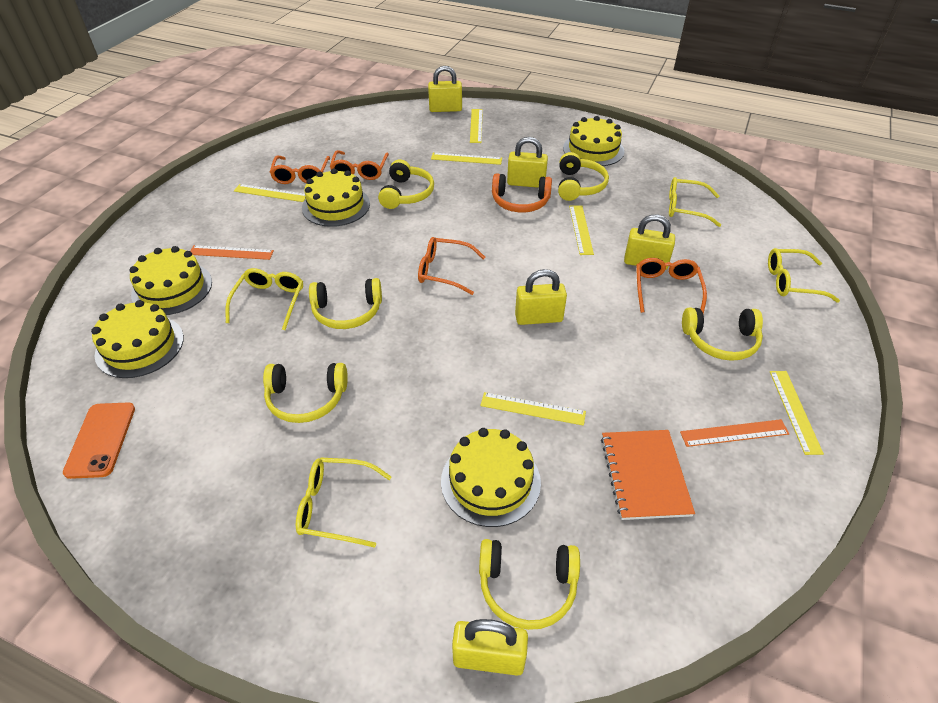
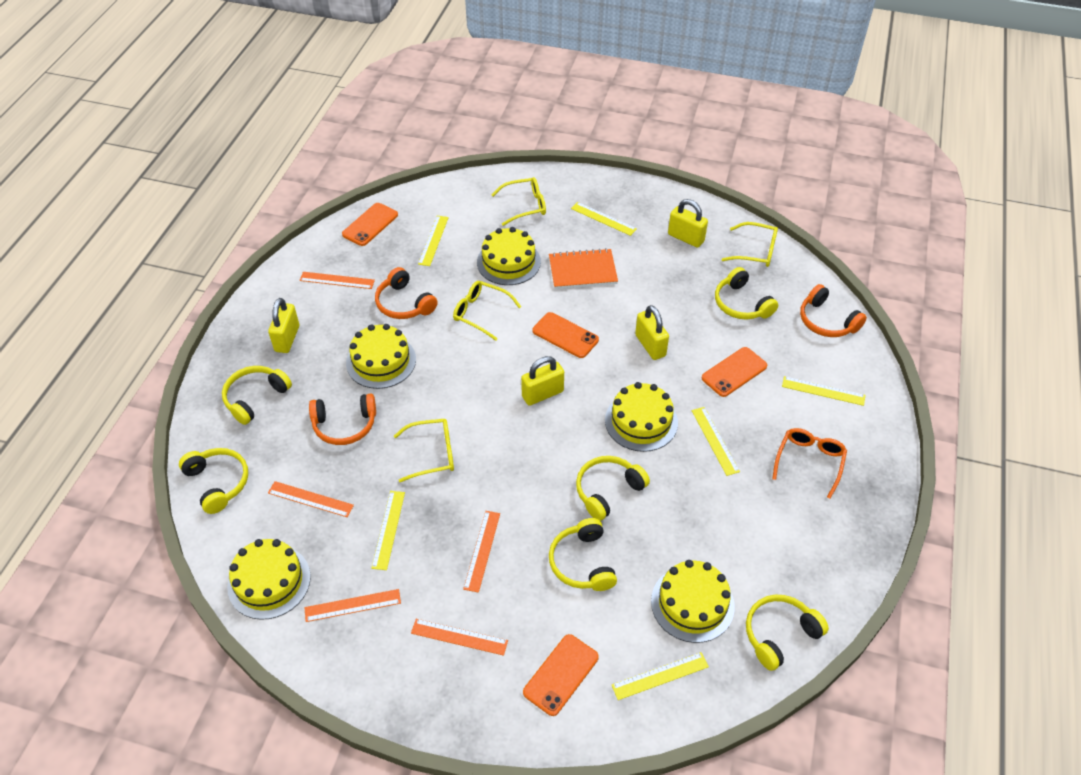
orange glasses: [270,156,330,184] [330,150,389,180] [418,237,485,295] [636,258,707,314] = 4 -> [772,428,847,498] = 1
orange headphones: [492,173,552,213] = 1 -> [309,393,376,445] [375,267,438,319] [800,284,867,337] = 3
orange phone: [63,402,135,479] = 1 -> [342,203,398,246] [523,634,599,716] [533,312,599,358] [702,347,767,397] = 4
orange ruler: [190,245,274,260] [680,419,790,447] = 2 -> [268,481,354,517] [300,272,375,289] [305,589,401,622] [411,619,508,656] [463,511,500,593] = 5
yellow padlock: [428,66,462,112] [452,619,528,676] [507,137,548,188] [515,269,567,325] [624,215,675,269] = 5 -> [268,298,299,353] [521,356,564,406] [635,305,669,360] [668,199,708,248] = 4

